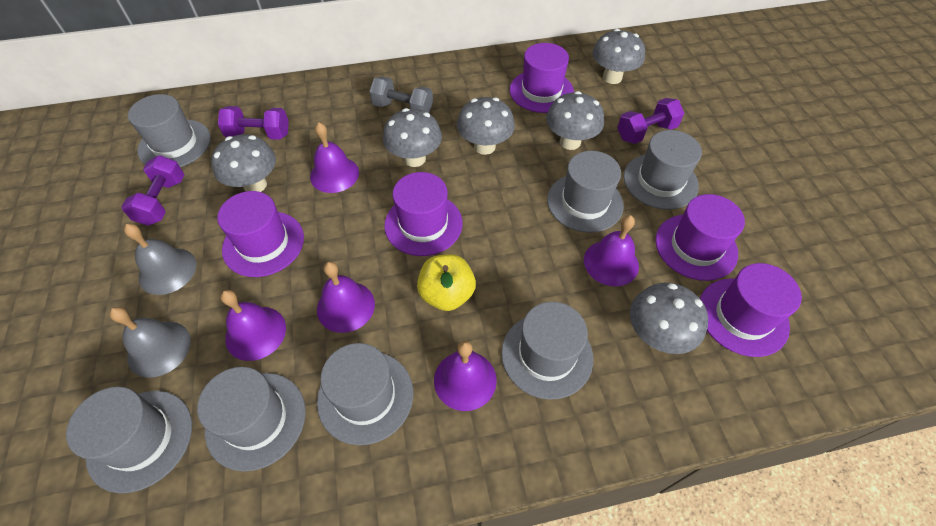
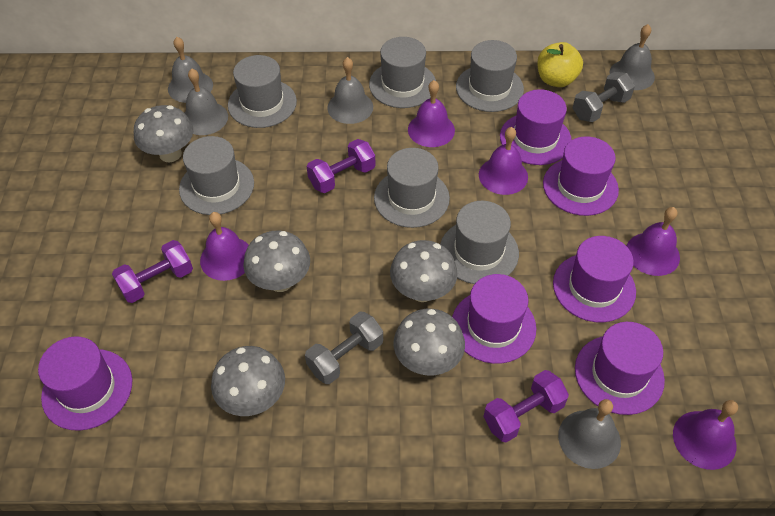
grey bell: [109,307,191,378] [124,224,196,295] = 2 -> [168,37,213,103] [185,69,228,135] [327,57,373,124] [558,399,621,469] [610,24,655,90] = 5
grey dumbbell: [369,76,433,113] = 1 -> [305,312,383,384] [573,72,635,122] = 2
grey hat: [66,387,192,493] [128,94,211,167] [197,367,306,471] [317,343,413,445] [501,302,593,400] [547,151,624,233] [624,130,702,210] = 7 -> [179,136,254,215] [228,55,297,128] [369,37,436,108] [374,148,450,228] [440,201,519,284] [456,40,524,112] = 6
grey mushroom: [211,134,276,192] [383,108,442,167] [457,97,515,155] [546,91,604,150] [592,29,645,84] [630,283,708,354] = 6 -> [134,105,193,162] [211,346,285,416] [243,231,310,292] [390,240,458,302] [394,309,465,375] = 5
purple hat: [217,191,304,277] [384,172,463,256] [510,43,574,113] [656,194,745,281] [700,263,802,357] = 5 -> [38,336,132,431] [452,274,536,364] [500,89,572,165] [543,136,619,216] [553,236,636,322] [575,322,665,415] = 6

